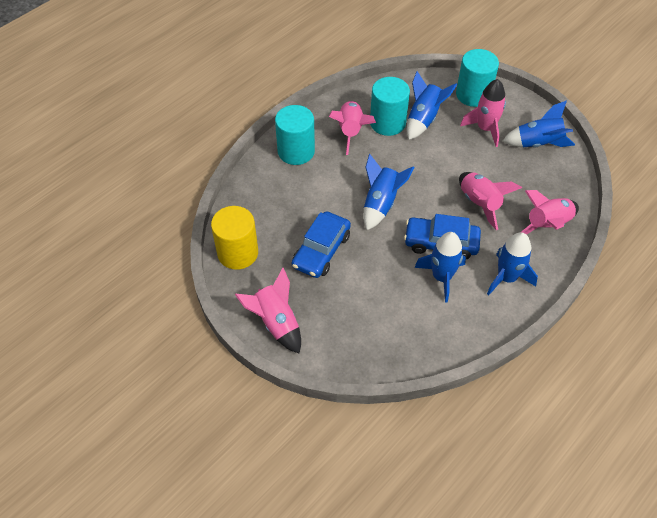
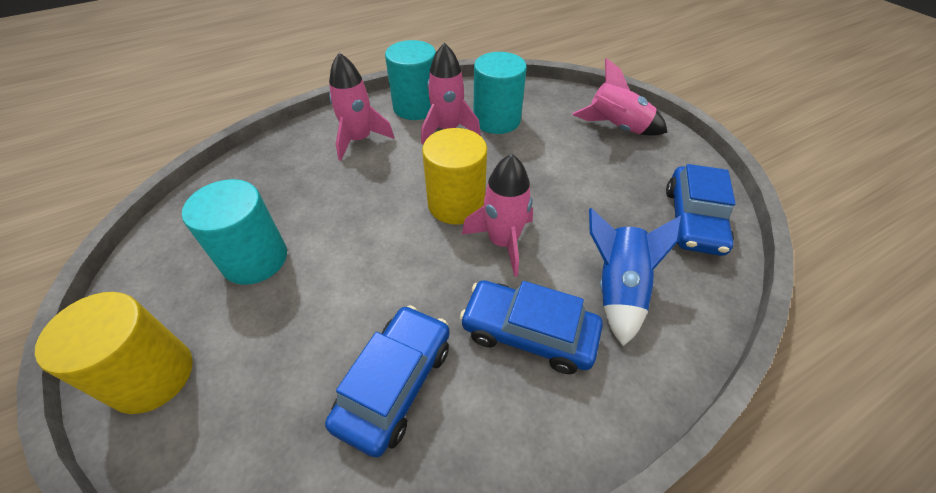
blue car: [292,211,351,278] [404,214,481,259] = 2 -> [325,305,450,457] [460,280,603,374] [666,164,736,256] = 3
blue rocket: [363,154,415,230] [407,71,457,140] [414,232,466,303] [487,232,538,296] [503,100,575,147] = 5 -> [589,208,682,346] = 1
pink rocket: [235,268,301,353] [329,101,376,155] [459,172,522,230] [460,79,506,147] [521,190,579,234] = 5 -> [329,53,394,161] [421,43,481,144] [462,154,533,277] [572,58,668,136] = 4
yellow cylinder: [211,206,258,270] = 1 -> [35,292,193,414] [422,128,487,225] = 2

